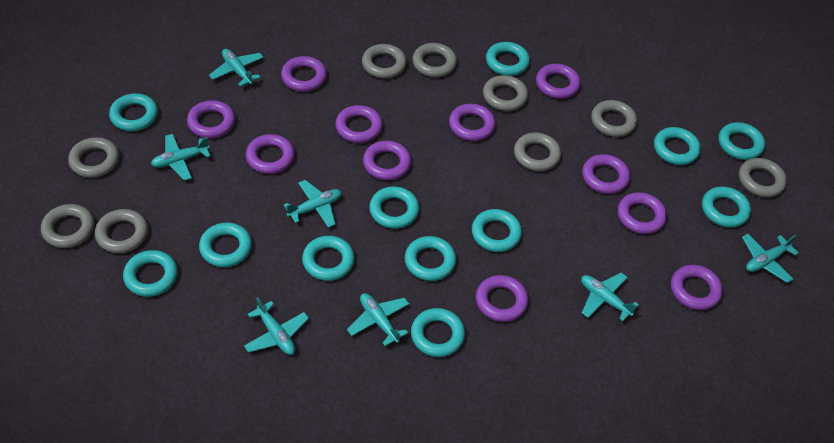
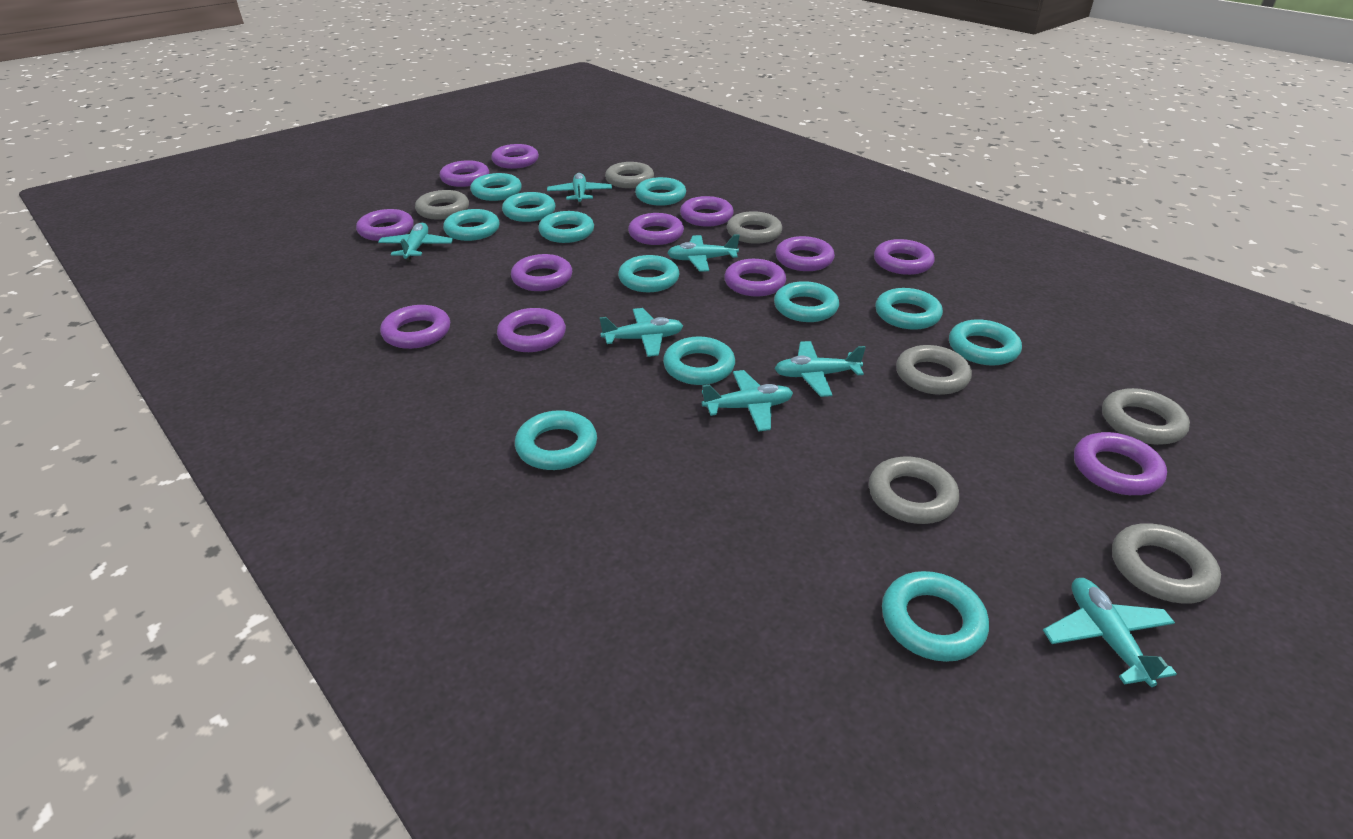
grey ring: [41,204,94,248] [68,137,119,178] [95,209,148,253] [362,44,407,79] [412,43,457,77] [483,75,528,111] [514,132,561,171] [591,100,637,137] [739,158,787,197] = 9 -> [415,190,469,220] [605,162,654,188] [727,211,782,244] [869,456,959,524] [896,345,972,395] [1102,388,1190,445] [1112,523,1221,604] = 7
purple ring: [187,100,235,138] [246,134,295,174] [281,56,327,92] [335,105,383,143] [363,141,411,180] [449,104,496,141] [476,275,528,322] [536,64,581,99] [582,154,630,194] [618,192,667,234] [671,265,723,310] = 11 -> [356,209,414,241] [380,305,450,349] [440,160,489,187] [491,144,539,169] [497,308,566,352] [511,254,572,291] [628,213,684,245] [680,196,734,227] [724,259,786,296] [775,236,835,271] [874,239,935,275] [1074,432,1167,495] = 12

